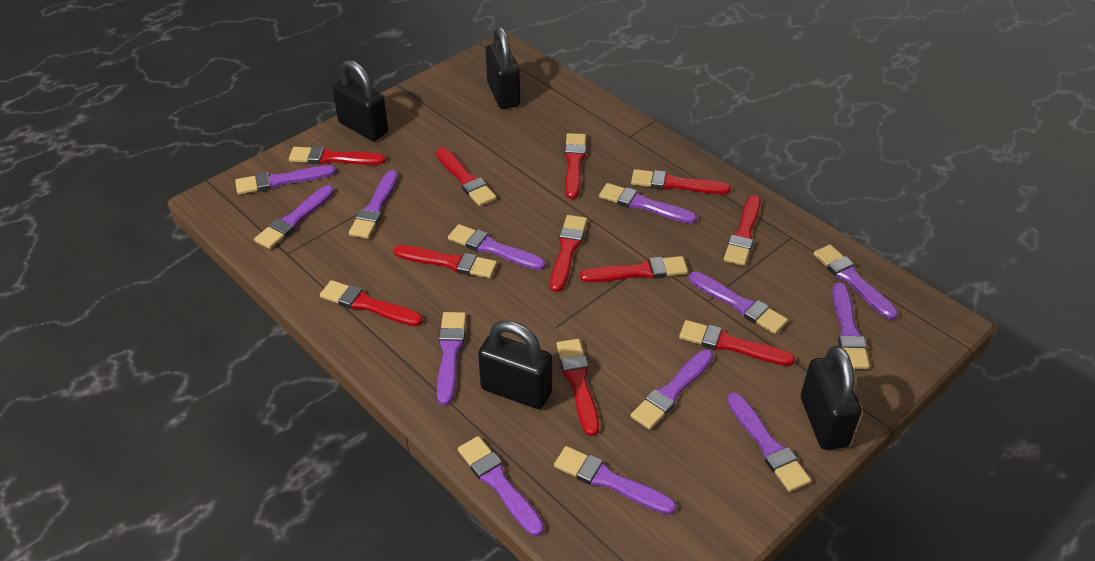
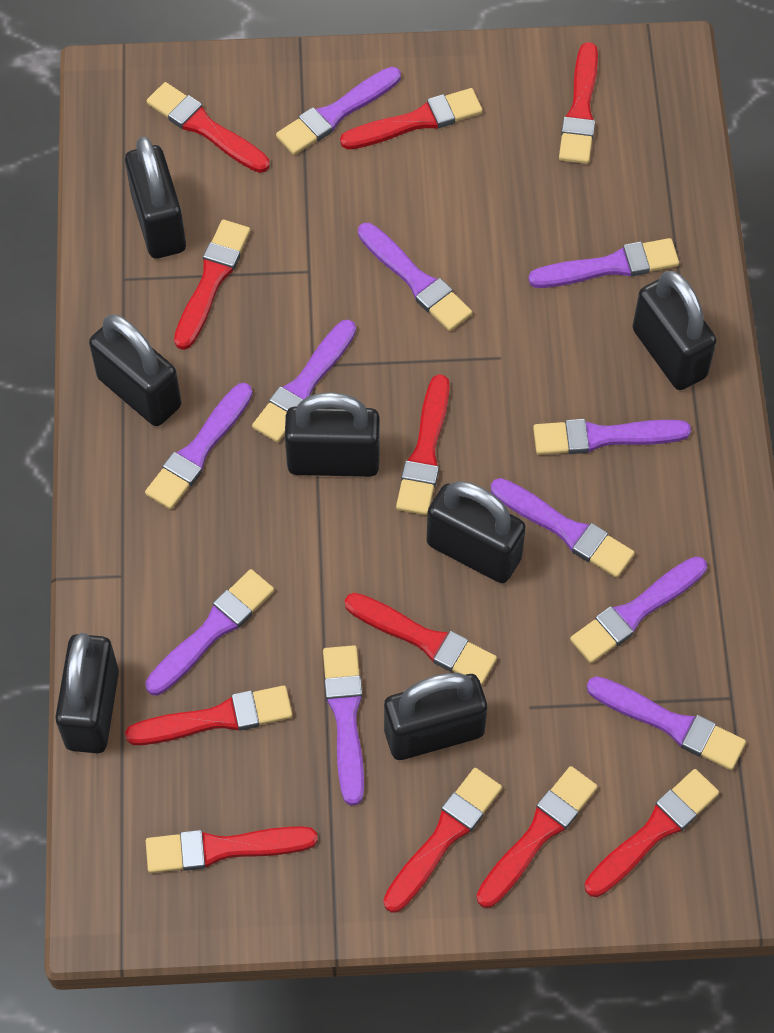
black padlock: [332,60,388,141] [478,320,552,409] [486,26,520,109] [801,346,862,450] = 4 -> [55,633,119,753] [89,314,181,426] [125,136,186,259] [285,392,380,477] [384,673,487,760] [427,481,526,583] [633,271,717,390] = 7
purple brush: [235,165,336,194] [254,185,334,249] [349,170,398,239] [437,312,466,405] [448,224,546,270] [458,436,544,536] [554,446,677,515] [599,183,697,224] [631,349,713,430] [688,271,788,334] [727,392,811,492] [814,245,898,320] [832,283,870,369] = 13 -> [145,383,253,510] [145,569,274,695] [252,320,356,443] [276,67,401,155] [323,645,364,806] [358,223,472,331] [491,478,635,578] [528,238,679,288] [533,419,691,455] [570,556,707,663] [587,676,746,770] = 11

